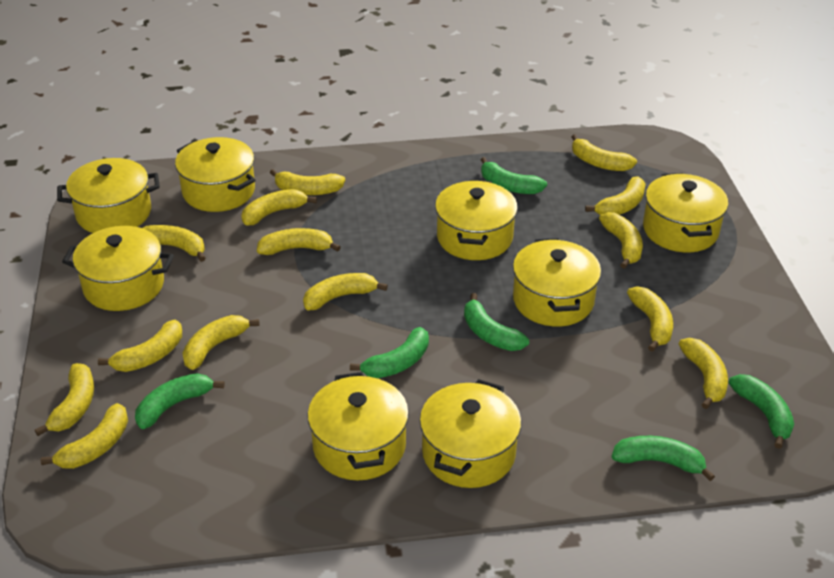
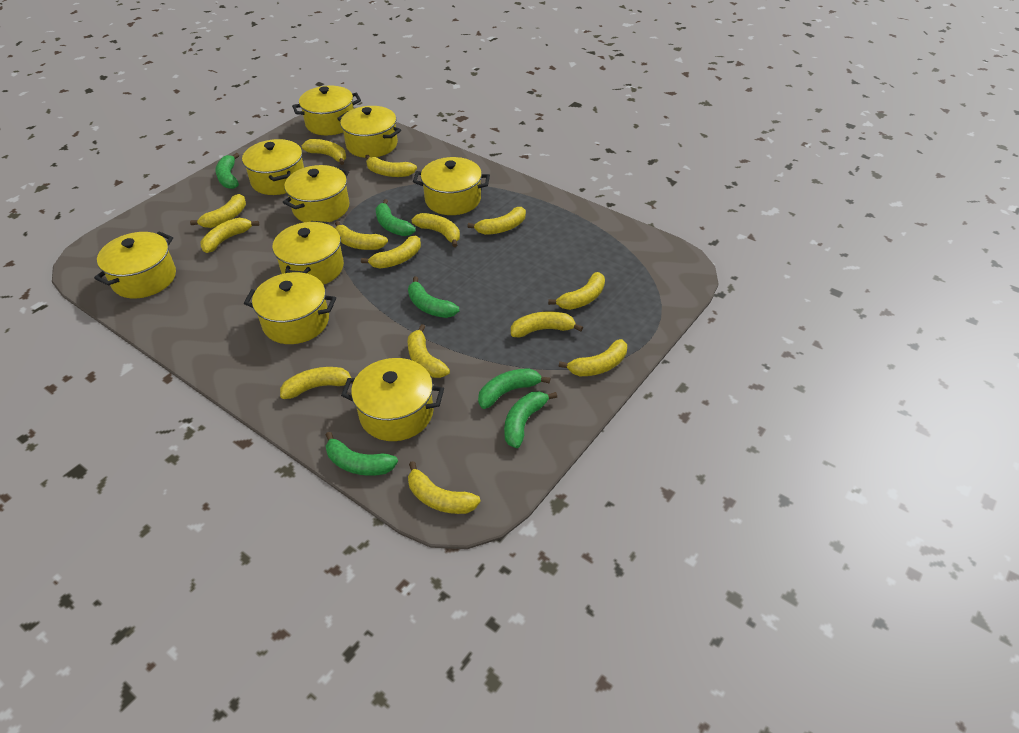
yellow pot: [57,158,160,233] [62,226,174,311] [175,137,256,212] [307,372,409,480] [420,379,521,488] [435,180,518,260] [513,238,601,327] [643,173,728,252] = 8 -> [94,231,176,298] [242,139,304,195] [244,272,336,344] [272,221,344,285] [283,165,350,222] [292,86,361,135] [337,106,401,158] [341,358,444,441] [413,157,490,215] = 9

